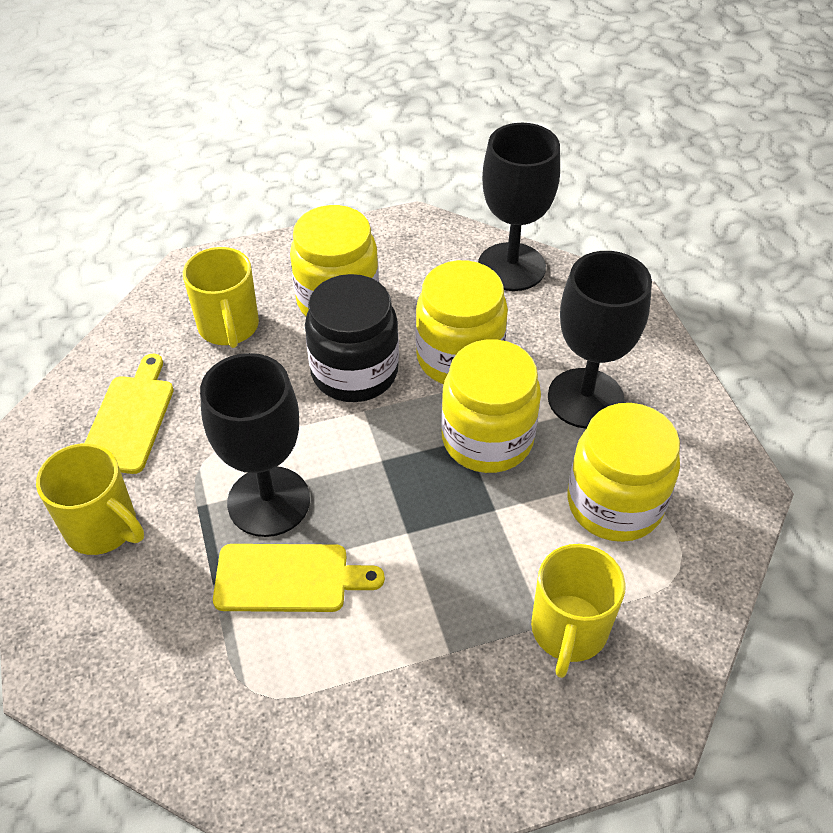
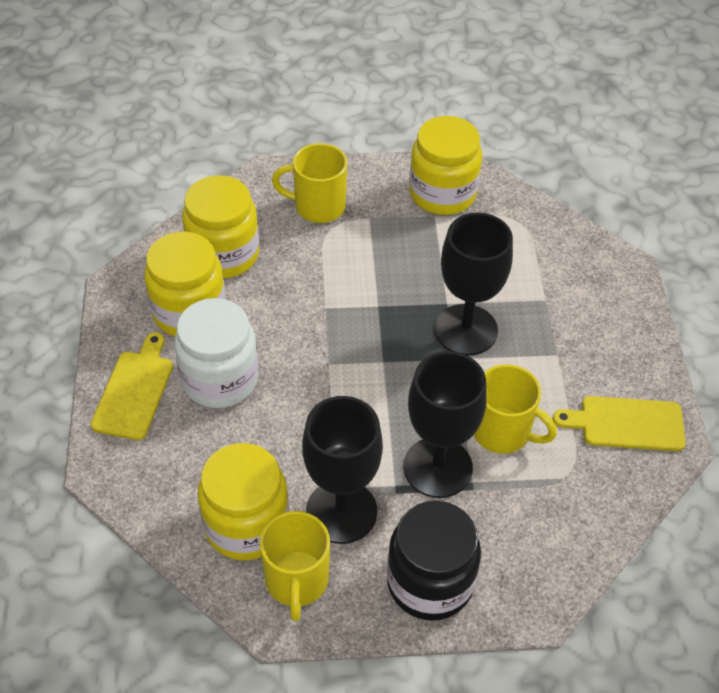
white jar: none = 0 -> [174,298,259,408] = 1

